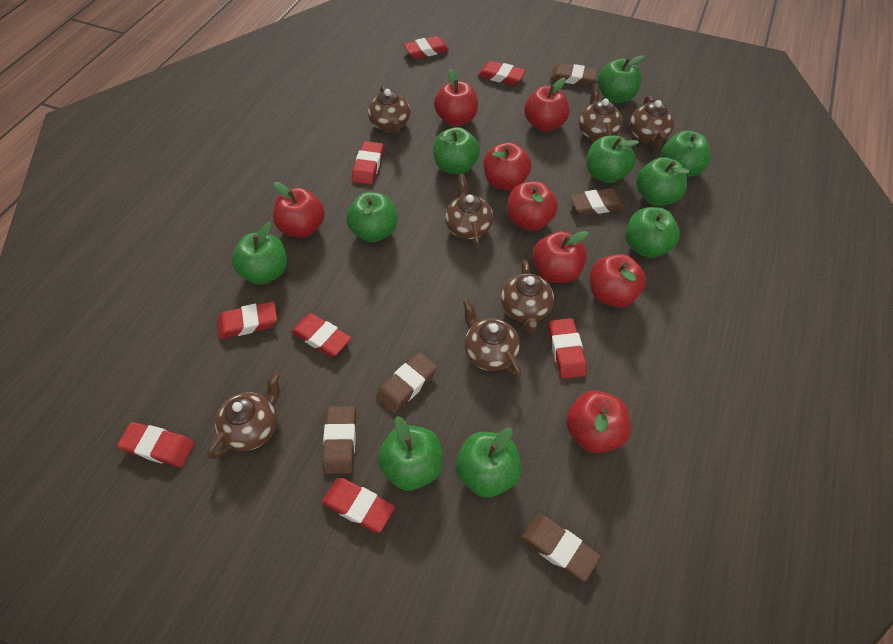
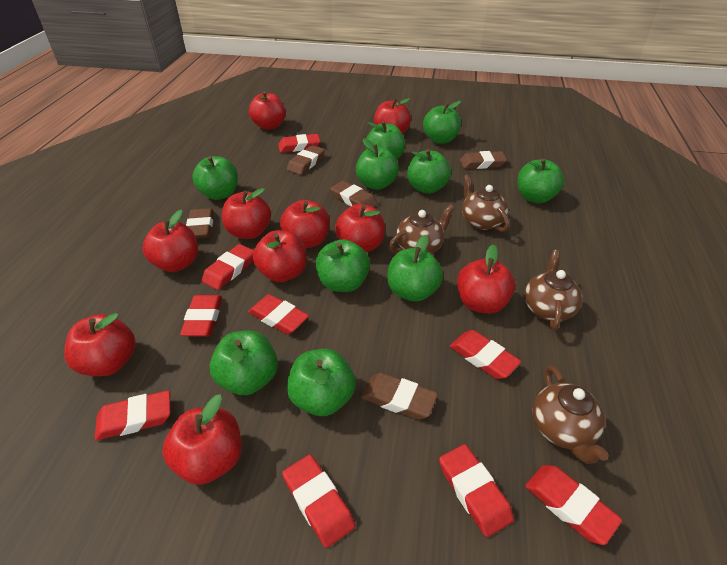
brown teapot: [207,372,280,459] [368,85,411,135] [445,174,493,248] [462,299,521,378] [501,260,554,332] [579,84,623,141] [630,95,674,147] = 7 -> [388,204,455,254] [462,174,509,232] [524,250,582,330] [533,365,609,464] = 4
red apple: [273,182,325,238] [434,69,478,126] [483,142,531,190] [507,181,558,231] [524,78,569,132] [533,231,589,283] [566,391,631,453] [590,254,646,307] = 8 -> [64,313,136,376] [142,209,198,272] [162,394,242,485] [222,188,271,239] [249,91,285,130] [253,230,307,282] [280,200,330,248] [335,204,385,252] [374,98,411,134] [457,244,515,314] = 10
red eraser: [117,422,194,467] [217,301,277,339] [291,313,351,357] [322,478,395,533] [352,141,384,185] [403,36,449,59] [478,61,526,85] [549,318,587,379] = 8 -> [95,390,171,440] [180,295,222,336] [202,244,254,290] [248,294,309,334] [278,134,320,152] [282,455,355,548] [439,444,514,537] [450,330,521,379] [525,465,622,545] = 9

